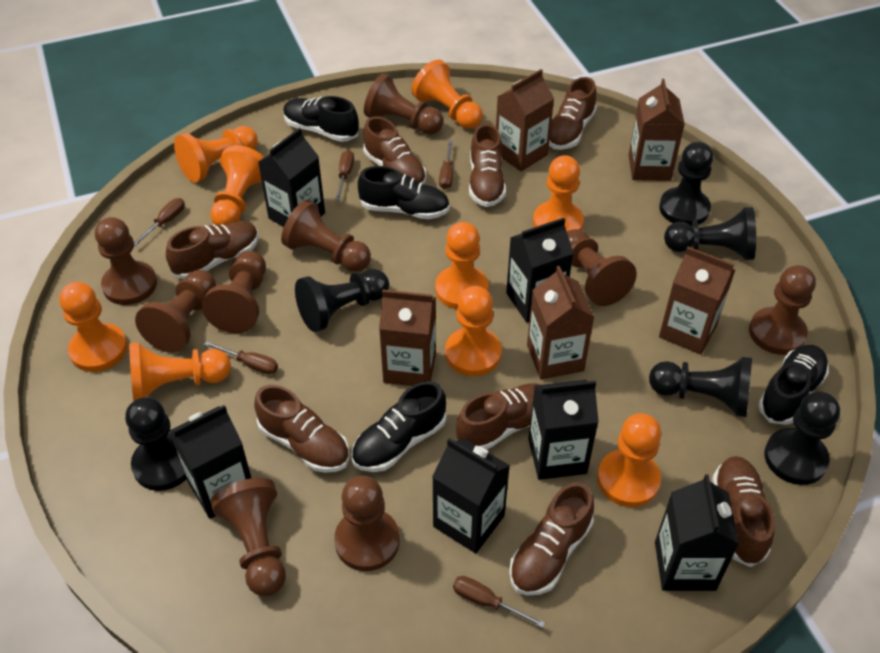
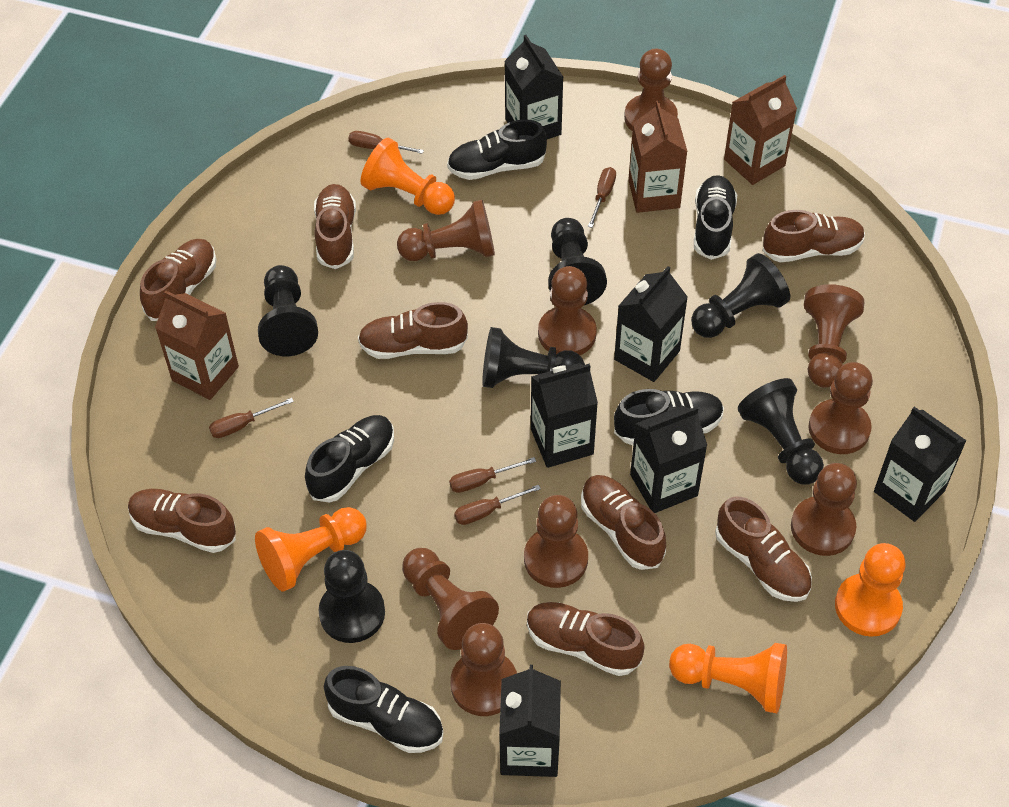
black shoe: [283,96,359,142] [351,381,447,472] [358,166,450,219] [758,345,829,425] = 4 -> [305,415,394,502] [324,666,443,753] [447,120,547,180] [614,389,724,445] [694,175,737,260] = 5
brown carton: [379,289,436,386] [496,69,554,171] [527,266,594,380] [629,79,685,181] [659,247,735,354] = 5 -> [155,291,239,400] [628,101,688,213] [724,75,797,185] = 3
orange pawn: [59,282,127,372] [129,343,231,401] [174,126,258,183] [210,145,264,226] [411,60,483,129] [435,222,489,309] [445,286,502,376] [533,155,584,231] [597,413,661,507] = 9 -> [255,507,366,592] [360,138,455,215] [669,643,787,713] [835,543,905,637] = 4

